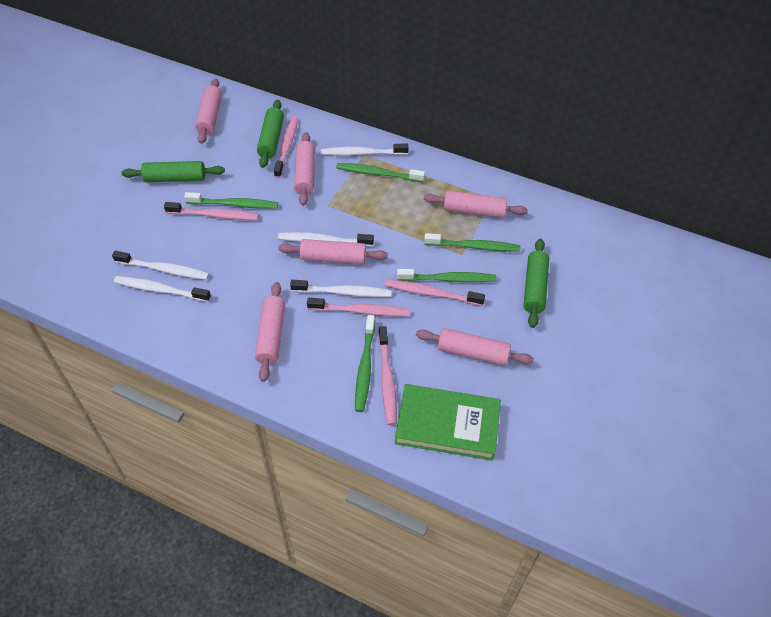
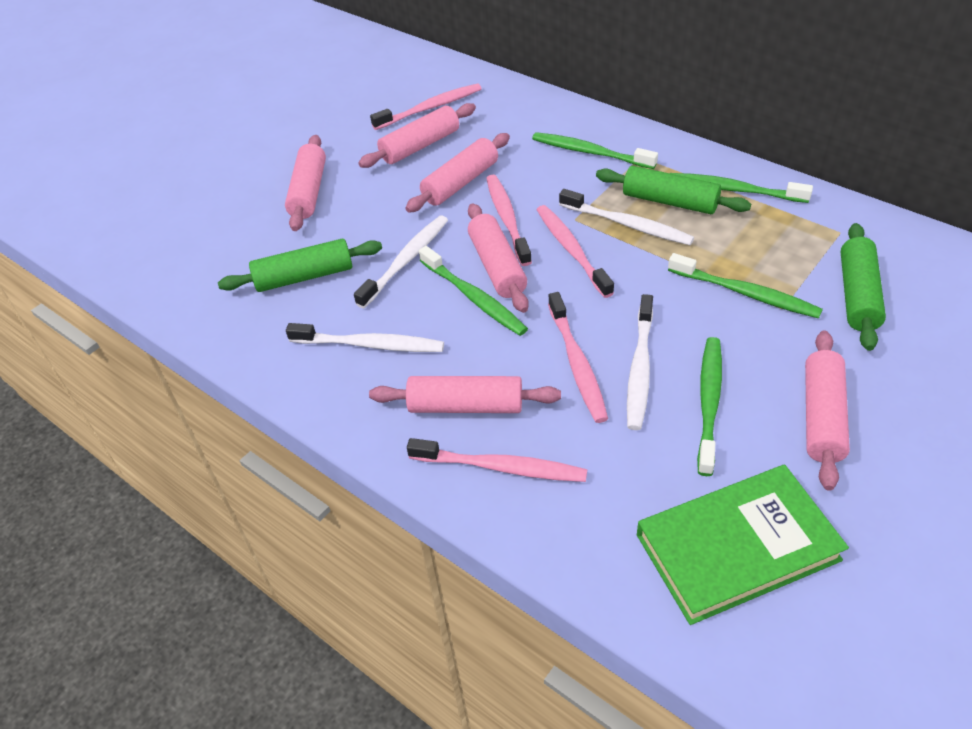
white toothbrush: [112,251,209,280] [114,276,211,302] [278,232,374,246] [290,280,391,297] [321,144,408,155] = 5 -> [286,323,444,352] [354,216,448,308] [559,189,694,245] [627,294,653,430] = 4

